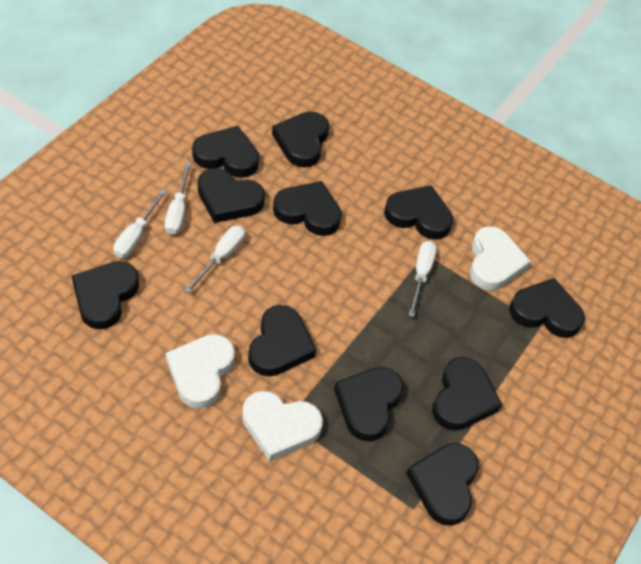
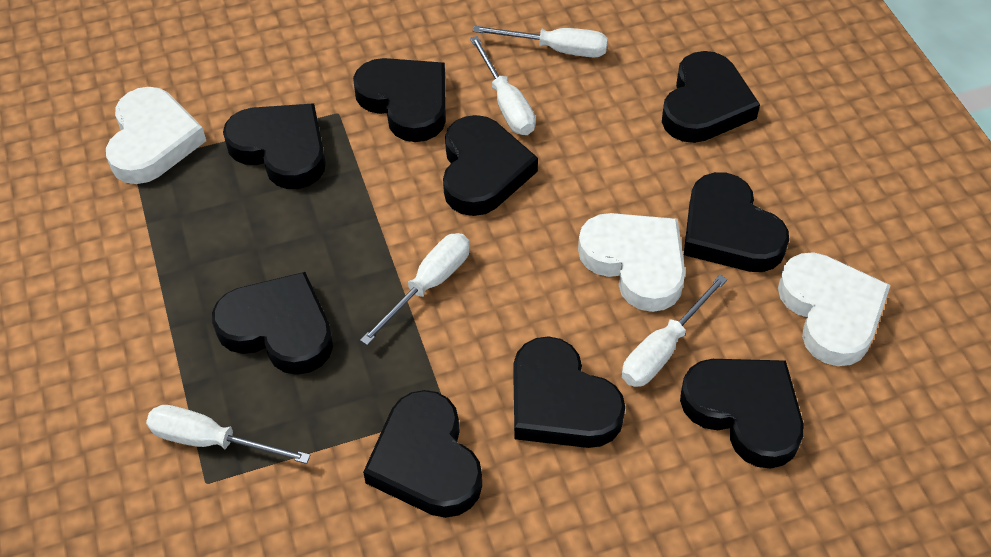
black heart: [72,261,139,329] [192,126,259,178] [198,168,265,223] [248,305,316,376] [272,111,329,168] [273,181,342,236] [334,367,404,441] [384,185,453,240] [406,443,479,526] [432,357,502,431] [509,278,585,338] = 11 -> [212,272,333,375] [223,103,326,189] [353,58,446,142] [363,390,482,518] [443,115,538,216] [513,336,625,448] [662,51,760,143] [680,359,804,469] [684,172,789,272] = 9
white screwdriver: [113,189,167,258] [165,162,192,235] [185,226,245,293] [408,241,437,317] = 4 -> [146,405,311,464] [360,233,470,345] [470,36,536,135] [473,26,608,57] [622,275,728,387] = 5

